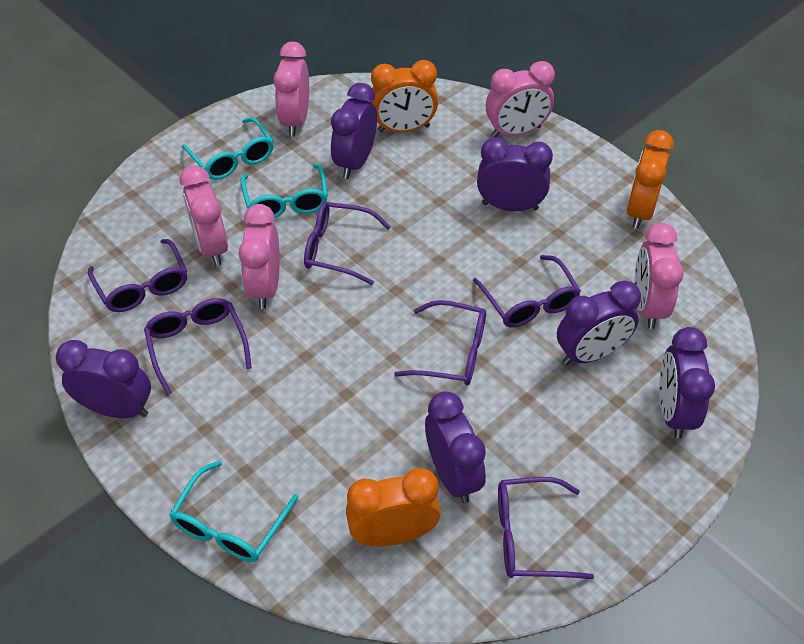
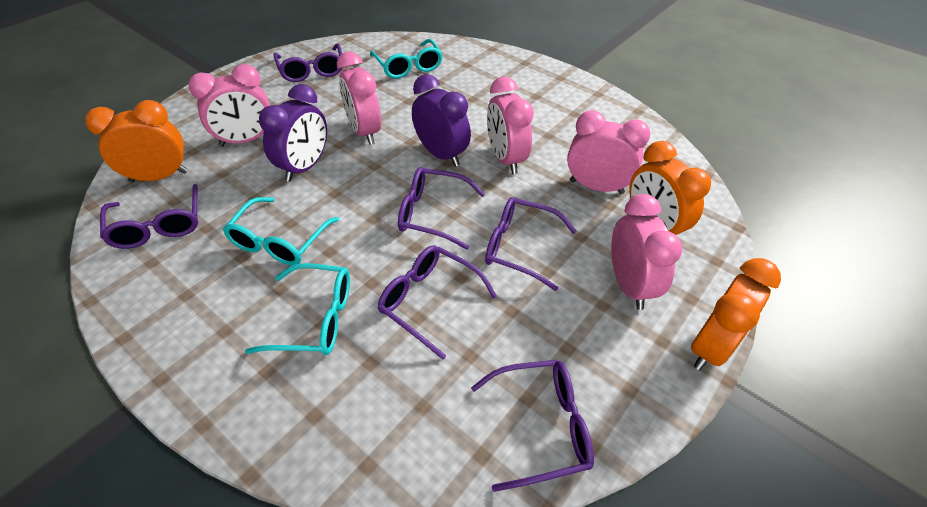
purple clock: [56,340,151,418] [331,83,377,179] [425,391,486,503] [477,137,553,211] [557,280,641,365] [659,327,715,439] = 6 -> [259,84,327,182] [412,74,471,167] = 2

